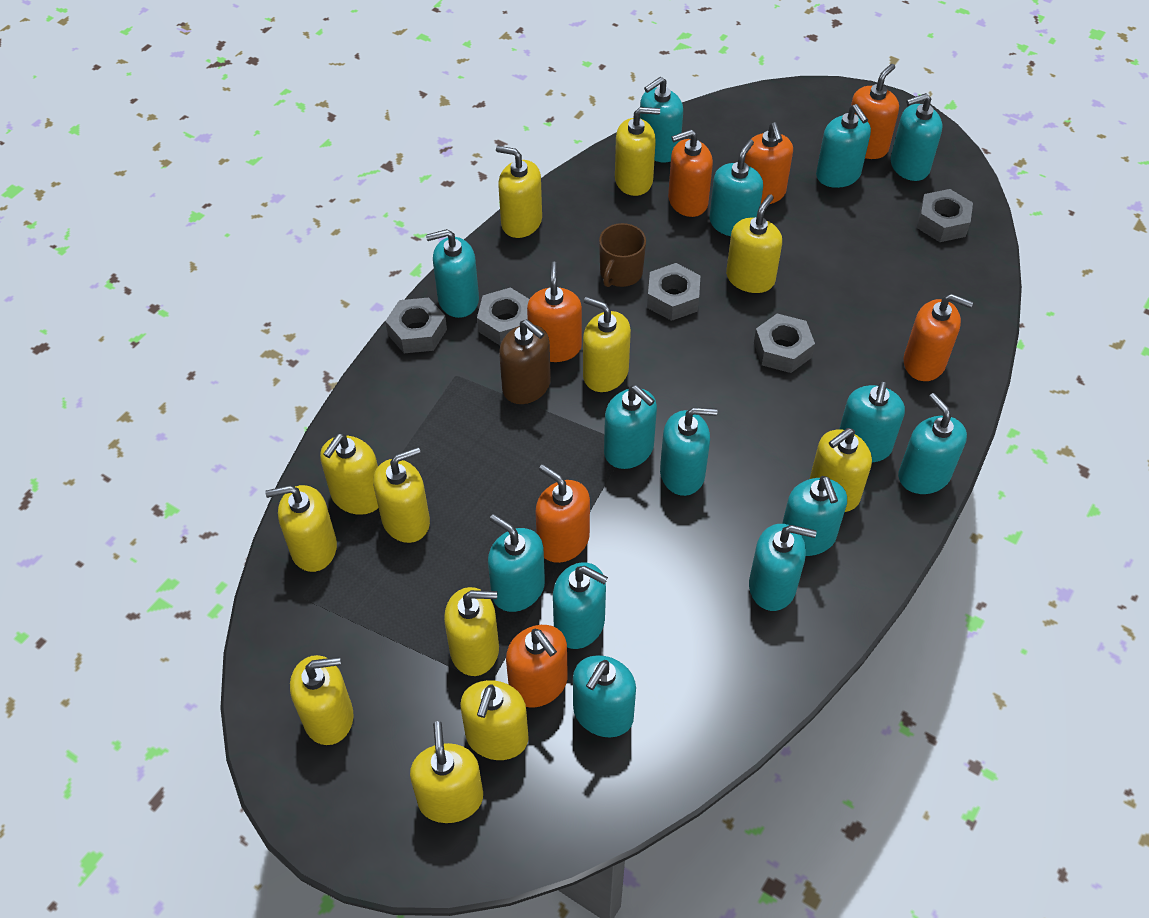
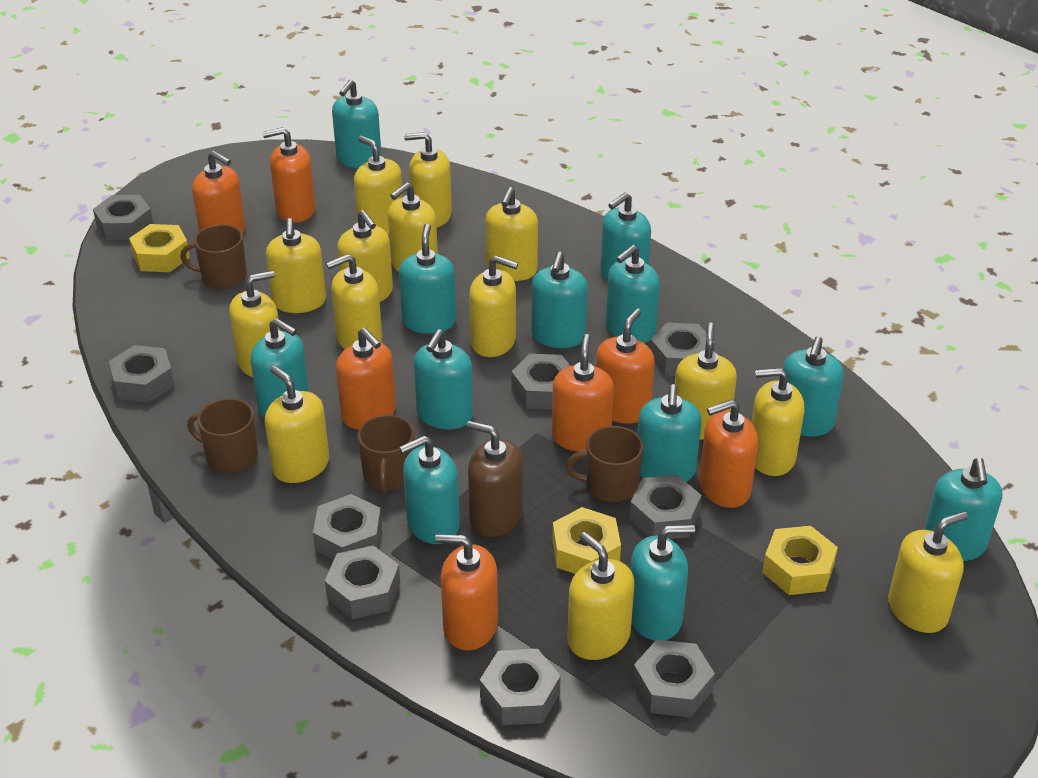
brown mug: [599,223,646,287] = 1 -> [180,224,247,289] [187,398,258,473] [358,415,414,493] [566,426,643,502] = 4
grey nut: [385,298,447,353] [477,287,529,345] [647,263,701,321] [754,314,815,373] [917,189,973,242] = 5 -> [93,195,153,241] [109,345,175,403] [313,494,382,560] [325,545,400,619] [480,649,561,725] [511,354,570,410] [629,475,701,539] [633,640,715,718] [650,322,715,376] = 9
turquoise soap dispenser: [426,229,479,318] [488,514,545,612] [553,562,608,649] [573,655,636,737] [604,385,657,469] [640,77,683,162] [660,407,717,496] [710,139,763,236] [749,524,816,611] [782,476,847,556] [816,104,871,188] [839,381,905,462] [891,93,942,181] [898,393,967,494] = 14 -> [251,318,309,418] [332,79,382,168] [399,223,456,334] [399,435,460,544] [414,329,473,430] [531,252,588,348] [600,193,651,282] [606,245,660,343] [631,525,695,641] [637,384,702,482] [783,336,844,437] [924,458,1002,561] = 12
yellow nut: none = 0 -> [129,224,190,272] [552,507,621,574] [762,526,838,595] = 3
yellow soap dispenser: [265,485,337,572] [290,655,353,745] [320,433,378,515] [373,447,430,543] [410,721,483,823] [444,587,499,676] [460,680,529,760] [496,146,542,238] [583,297,631,392] [615,107,660,196] [726,194,782,293] [810,428,872,512] = 12 -> [229,271,280,377] [265,366,329,483] [266,218,326,313] [326,254,382,349] [337,210,393,302] [354,136,403,235] [388,182,438,272] [404,132,452,227] [469,255,518,357] [485,187,538,281] [567,532,634,660] [675,323,737,440] [751,368,805,476] [888,511,968,633] = 14

